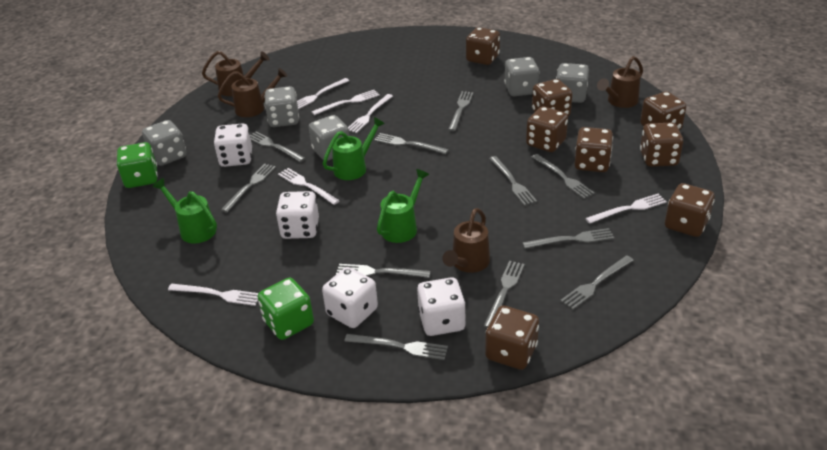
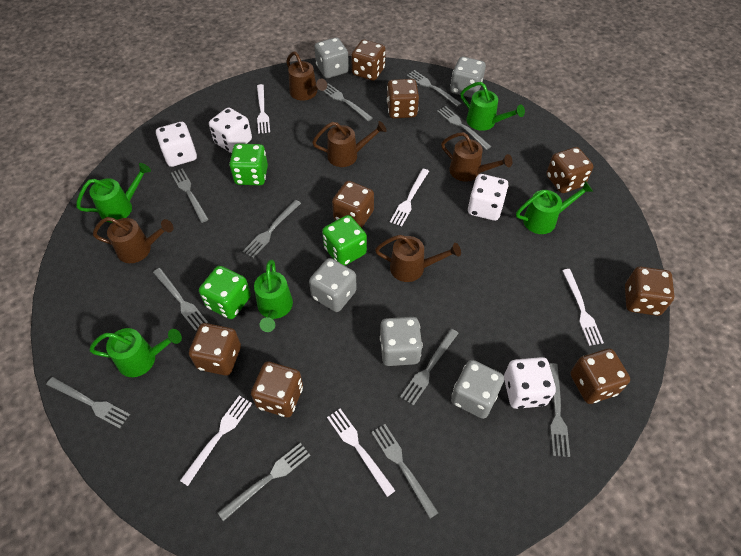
brown watering can: [202,51,270,96] [218,68,287,117] [442,208,490,273] [597,56,643,108] = 4 -> [93,217,173,263] [286,52,327,101] [312,121,387,167] [375,235,461,282] [441,132,512,182] = 5
green dice: [116,142,158,188] [258,278,314,340] = 2 -> [199,266,251,319] [229,143,268,185] [322,215,367,266] = 3
green watering can: [152,178,217,243] [323,117,385,180] [377,169,429,243] = 3 -> [76,163,151,222] [89,328,182,377] [254,260,293,332] [461,82,525,131] [516,181,593,234] = 5
white fork: [168,284,258,306] [278,168,340,205] [297,78,349,109] [312,90,380,115] [348,94,393,133] [585,194,667,224] = 6 -> [180,396,252,486] [257,84,270,134] [327,409,396,497] [390,169,429,226] [562,269,604,346] = 5

